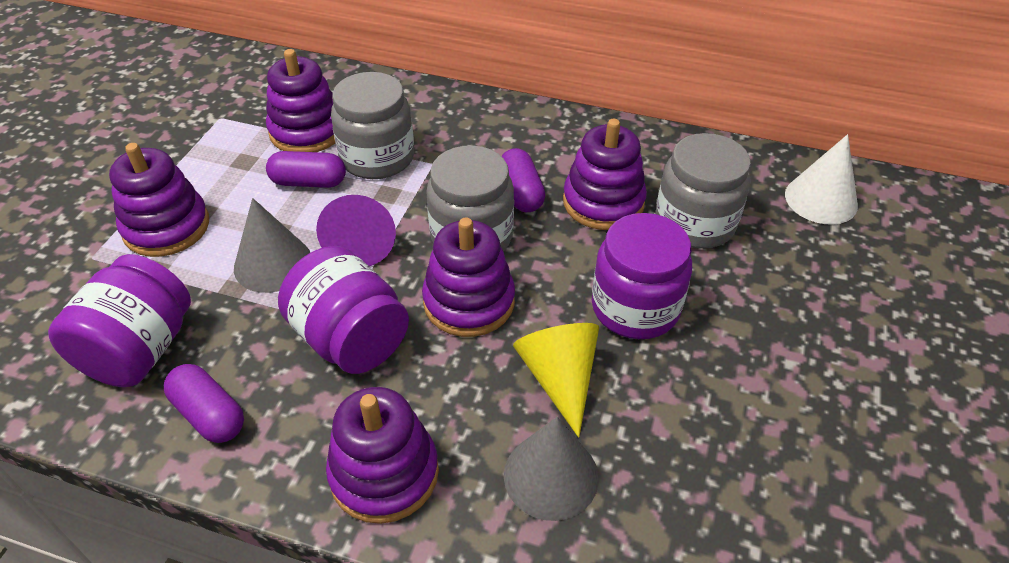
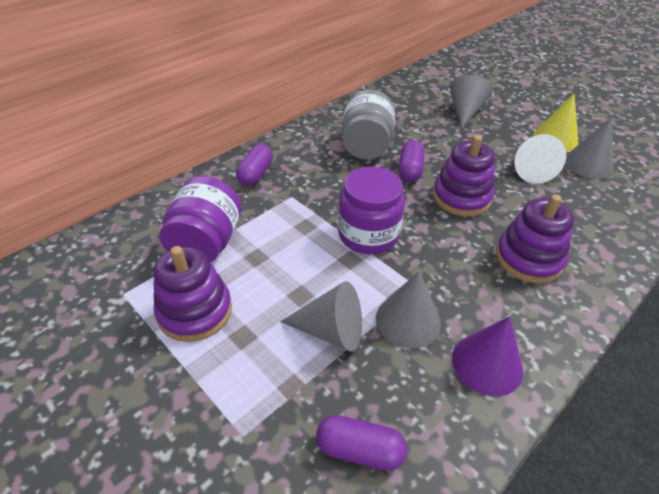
grey cone: [234,198,310,293] [504,417,599,521] = 2 -> [280,281,362,351] [376,271,441,349] [450,75,492,129] [565,117,613,179] = 4
grey jar: [331,72,414,179] [426,145,514,251] [655,133,751,249] = 3 -> [341,90,395,160] = 1
purple jar: [48,254,191,387] [278,246,409,374] [592,213,692,339] = 3 -> [160,176,242,263] [338,167,405,254] = 2
purple stacking toy: [109,143,209,257] [266,49,335,152] [326,387,439,524] [422,217,515,337] [563,119,647,230] = 5 -> [153,246,232,342] [433,135,495,217] [496,194,574,283] = 3

